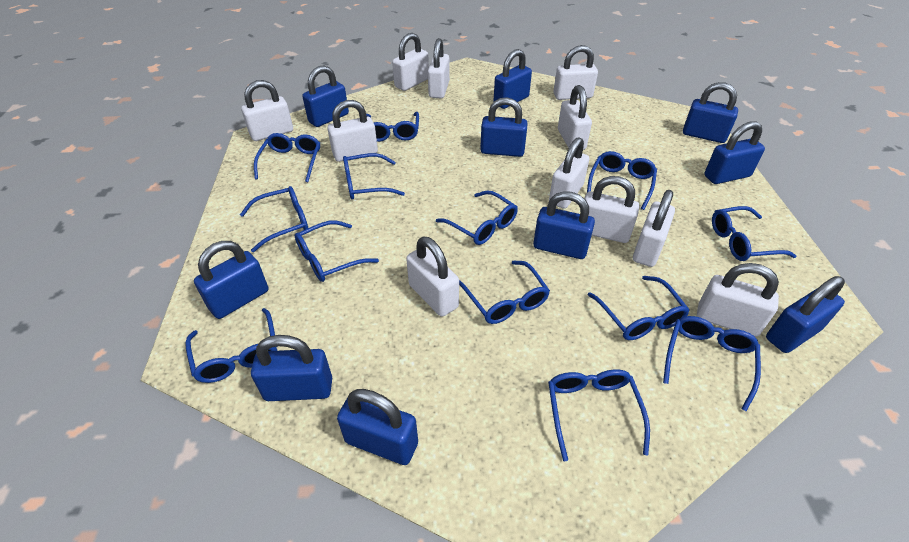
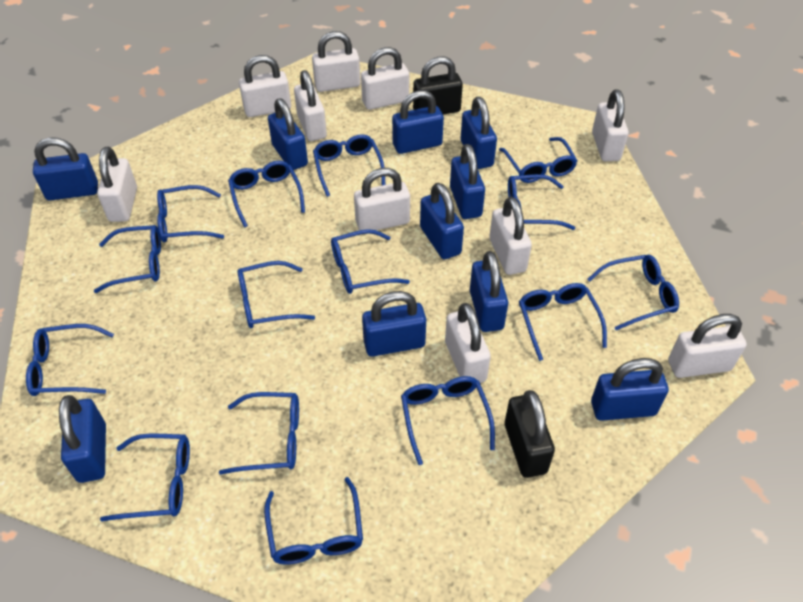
black padlock: none = 0 -> [413,57,463,115] [505,390,555,478] = 2
blue glasses: [185,308,277,383] [240,186,308,252] [254,133,320,182] [295,220,379,282] [343,153,405,200] [366,112,419,142] [436,190,518,245] [459,260,550,324] [548,369,650,461] [587,151,657,210] [588,276,690,340] [663,316,761,411] [712,206,796,261] = 13 -> [26,324,114,396] [94,225,161,293] [100,434,190,522] [157,185,224,242] [219,392,299,475] [228,161,305,228] [238,261,315,328] [264,477,363,565] [313,134,385,197] [331,229,410,294] [401,376,495,465] [499,137,577,183] [508,174,575,230] [519,283,607,361] [587,255,679,330] = 15
white padlock: [241,80,293,141] [327,100,378,162] [392,33,429,91] [406,236,459,317] [428,38,450,98] [549,137,589,209] [553,45,598,100] [558,85,592,150] [584,176,639,243] [633,190,675,267] [697,263,779,337] = 11 -> [97,147,137,222] [239,55,291,117] [294,70,327,141] [312,31,361,92] [354,168,410,231] [361,47,409,110] [445,303,491,383] [489,197,532,275] [592,89,629,161] [668,314,746,378] = 10

